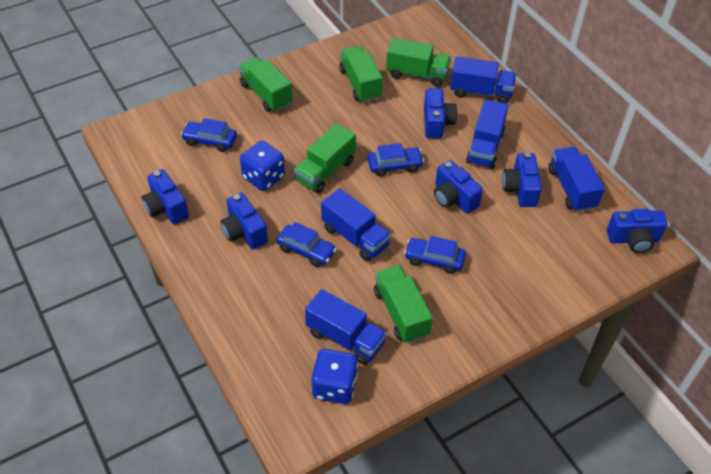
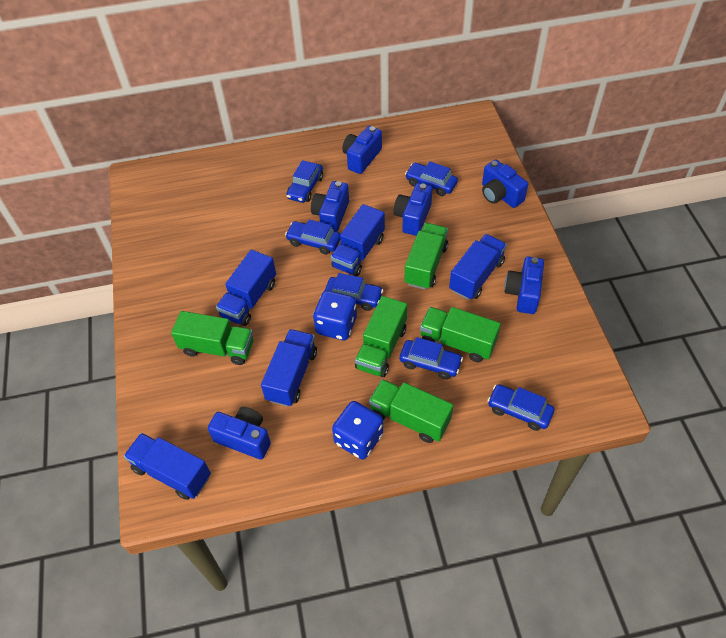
blue car: [181,118,237,152] [277,222,336,267] [368,143,424,176] [404,236,466,274] = 4 -> [285,219,340,255] [286,160,323,203] [325,273,383,311] [400,337,463,379] [405,161,458,196] [487,384,554,431] = 6

